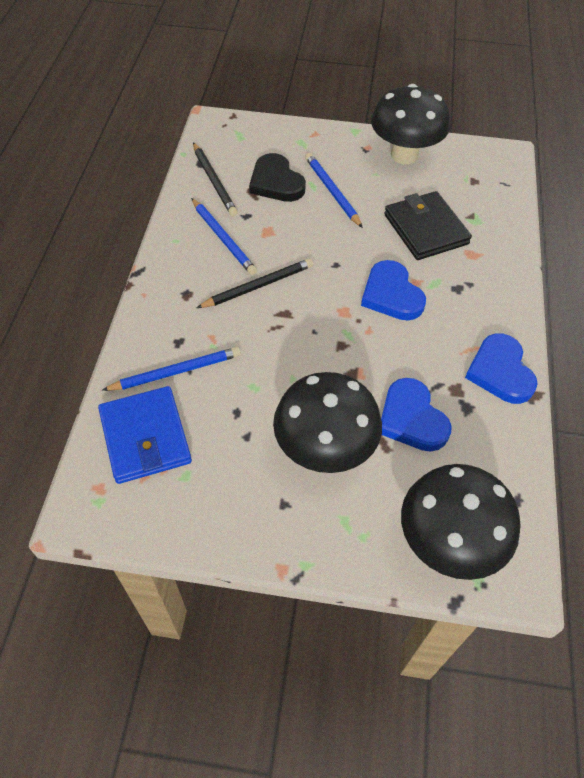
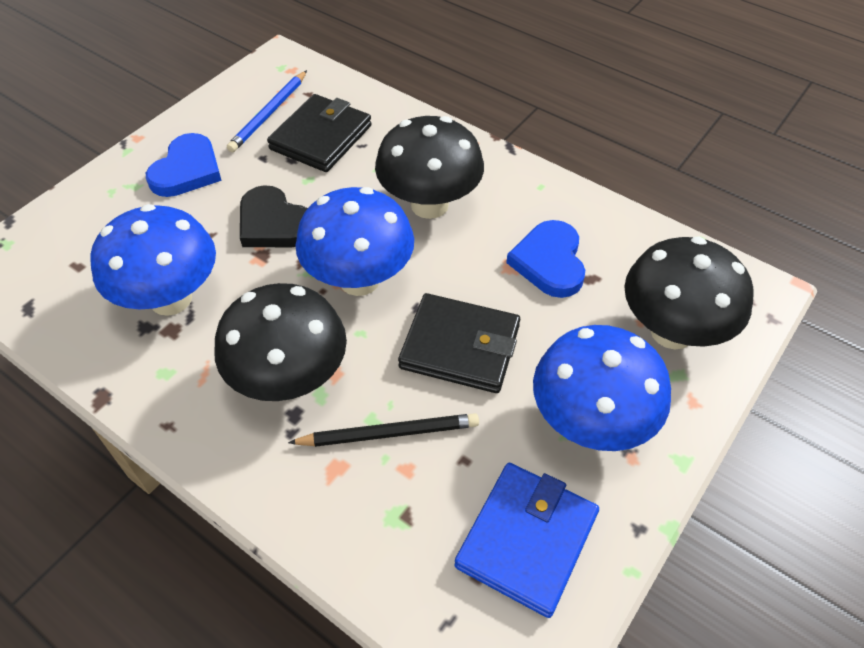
black pencil: [193,142,238,216] [197,258,313,308] = 2 -> [288,413,479,447] = 1
black wallet: [384,191,472,260] = 1 -> [267,94,372,172] [398,293,520,393] = 2
blue heart: [361,260,426,321] [381,378,452,452] [465,334,538,404] = 3 -> [146,133,222,197] [506,220,585,298] = 2
blue mushroom: none = 0 -> [90,204,216,316] [296,187,414,296] [533,325,671,451] = 3
blue pencil: [102,347,241,391] [191,198,257,275] [305,153,363,228] = 3 -> [227,70,307,152] = 1

